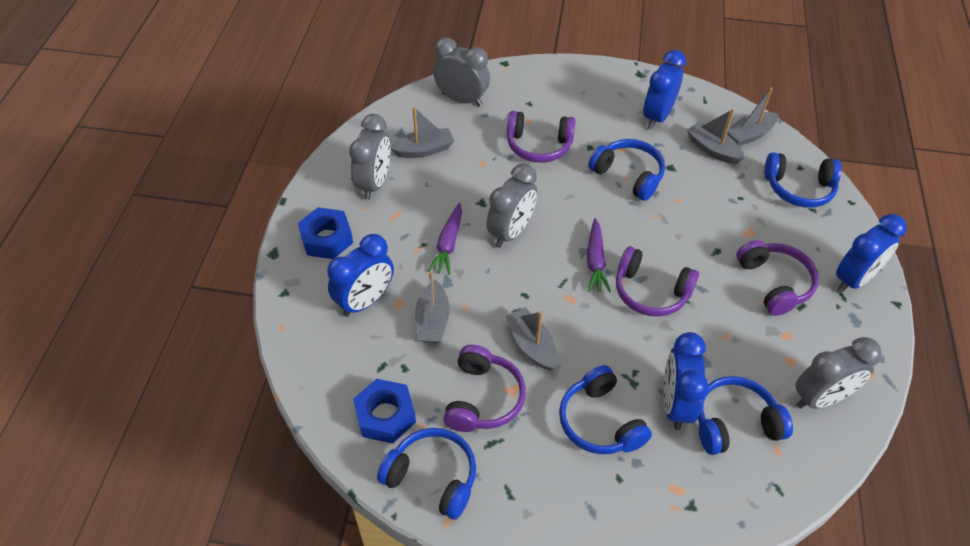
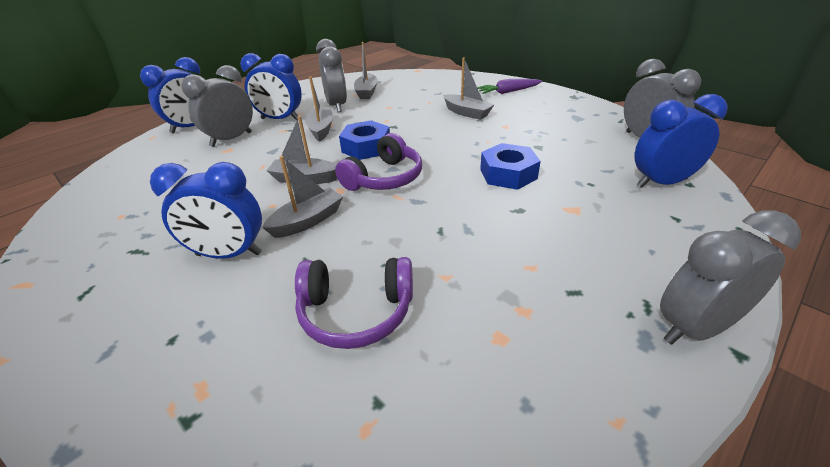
blue headphones: [377,428,476,520] [559,365,652,454] [588,139,665,201] [698,376,793,455] [764,152,842,208] = 5 -> none = 0
purple carrot: [428,203,462,275] [587,218,611,292] = 2 -> [477,79,542,94] = 1
purple headphones: [443,345,526,432] [507,111,576,163] [616,246,699,317] [736,240,819,316] = 4 -> [295,257,413,349] [335,133,422,191] = 2

